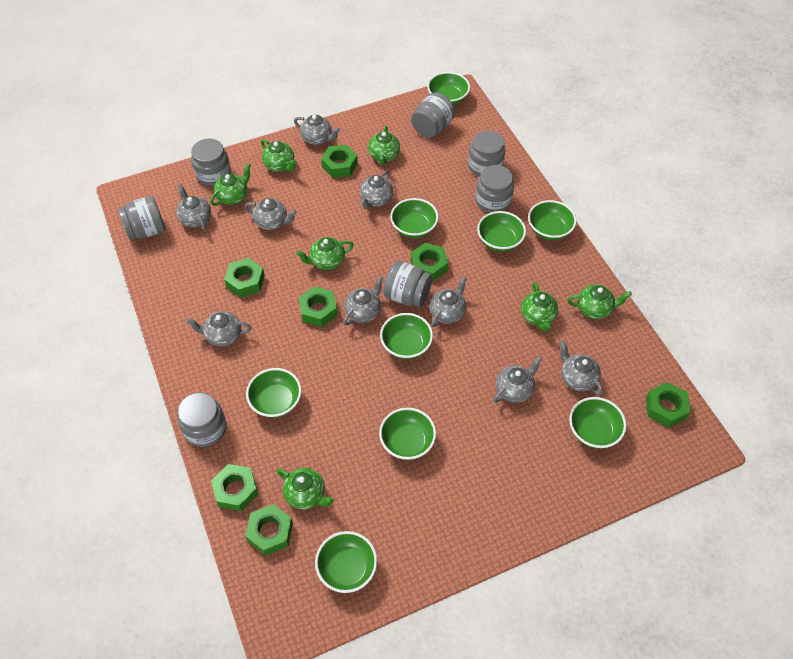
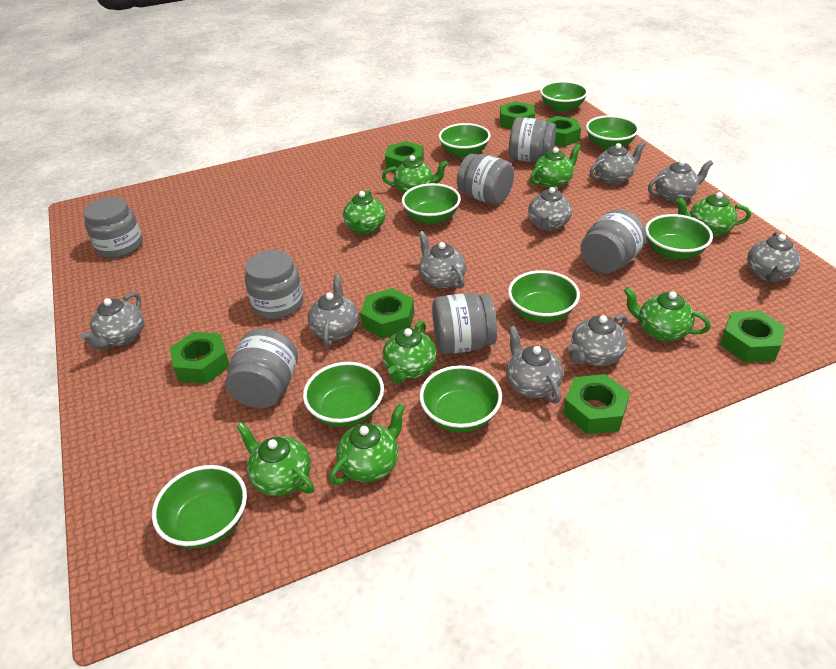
green teapot: [210,163,251,206] [261,139,296,172] [277,468,334,509] [296,237,354,270] [368,126,400,165] [521,282,558,332] [568,284,632,319] = 7 -> [236,422,314,496] [330,404,405,485] [343,190,385,234] [382,155,448,193] [383,321,437,384] [530,144,581,188] [624,287,711,341] [676,192,751,237] = 8

